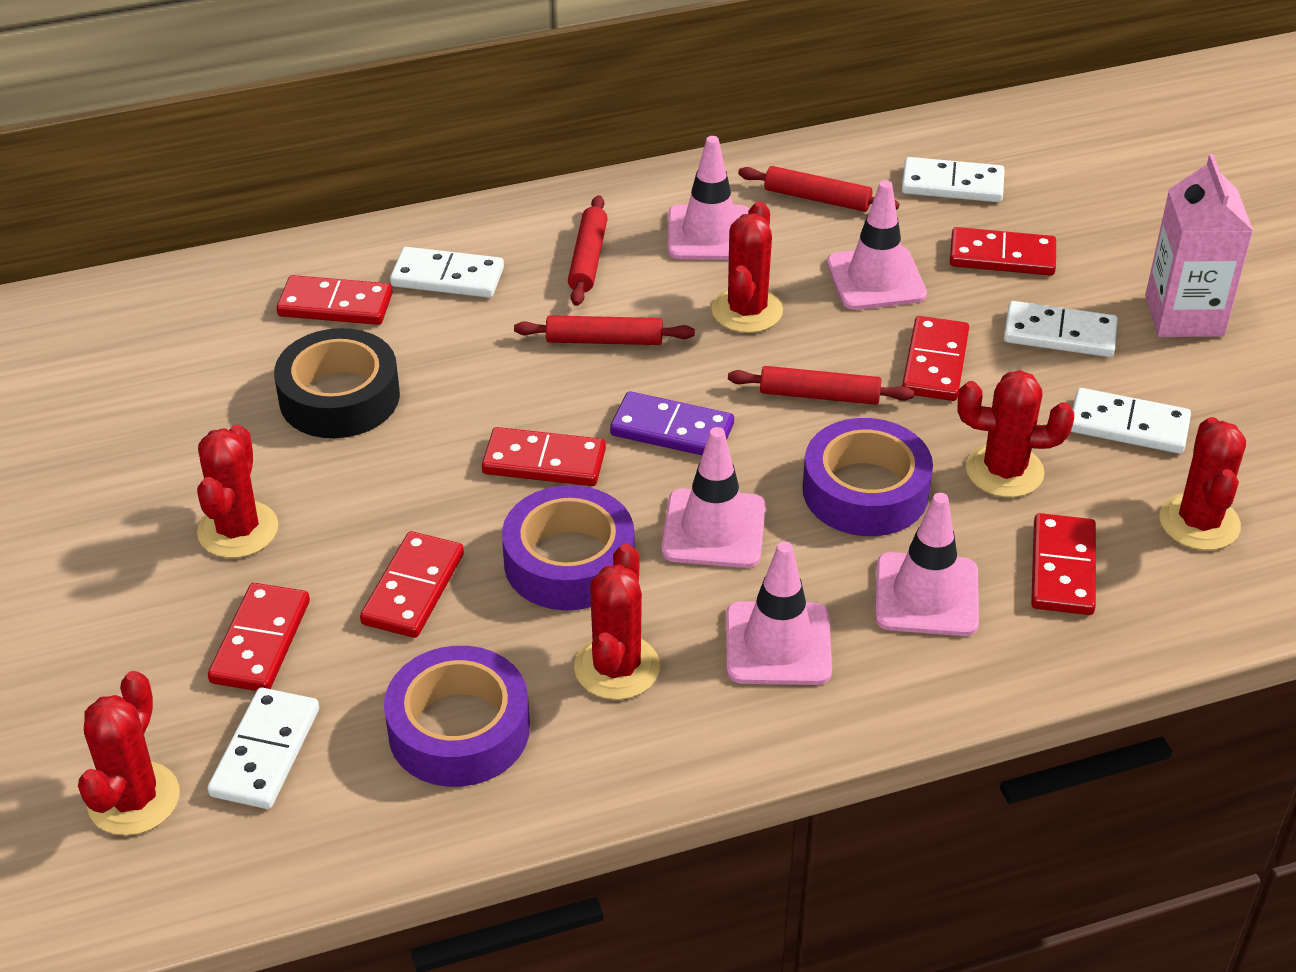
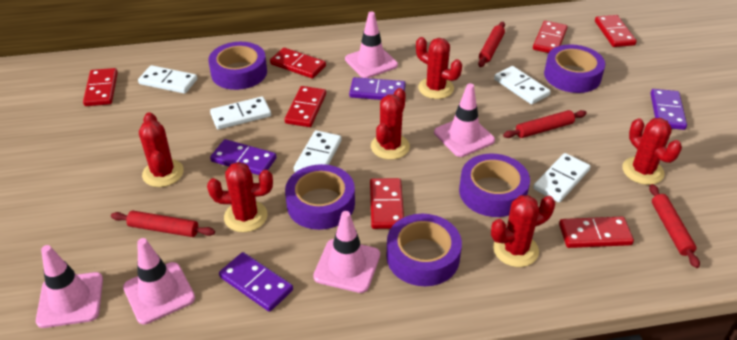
black tape: [274,328,400,438] = 1 -> none = 0
pink carton: [1145,154,1253,337] = 1 -> none = 0
purple domino: [610,391,734,455] = 1 -> [210,139,277,175] [219,252,293,312] [349,77,406,100] [650,89,687,130] = 4
purple tape: [384,646,530,787] [502,485,635,610] [803,418,933,536] = 3 -> [208,42,267,90] [285,164,355,230] [387,214,462,286] [459,154,530,217] [544,44,605,93] = 5

